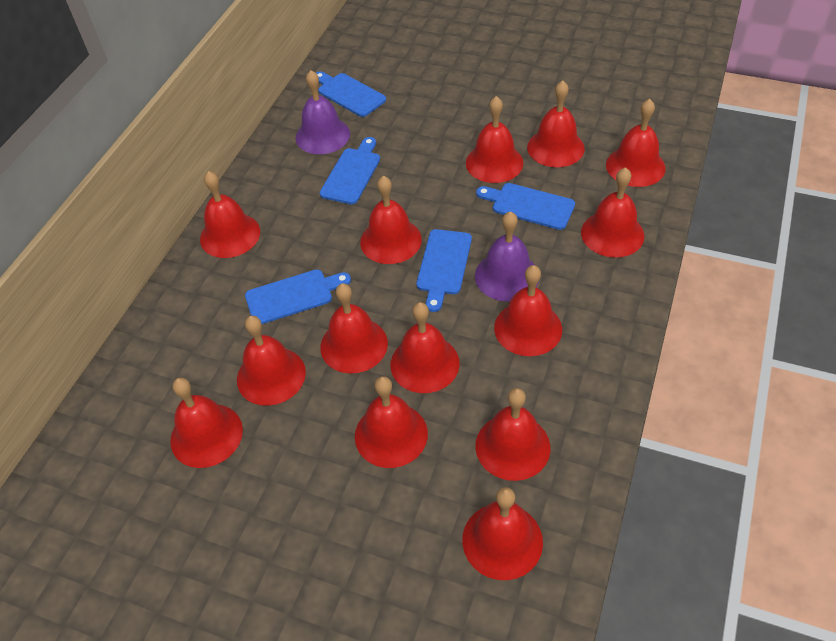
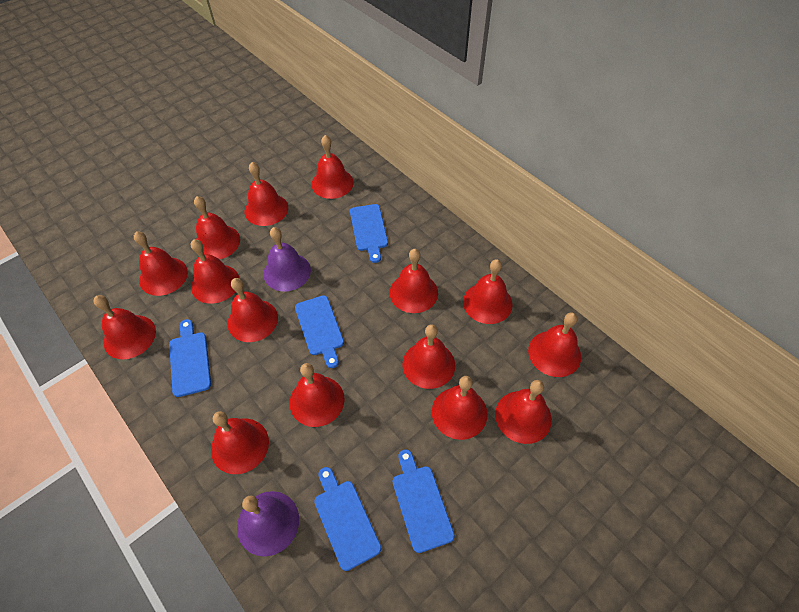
red bell: [170,378,243,468] [200,171,260,258] [237,316,306,406] [320,283,388,374] [355,376,428,468] [360,176,422,264] [391,302,460,393] [462,487,543,580] [466,96,523,183] [475,388,550,481] [494,265,562,356] [527,81,585,167] [581,167,644,258] [606,99,666,187] = 14 -> [94,295,156,359] [134,232,188,296] [191,239,240,304] [194,196,240,259] [211,411,269,474] [228,278,278,342] [245,162,288,226] [290,363,345,427] [311,135,354,199] [390,249,438,313] [402,324,455,389] [432,376,488,440] [463,259,513,324] [495,380,552,444] [528,312,581,377] = 15

